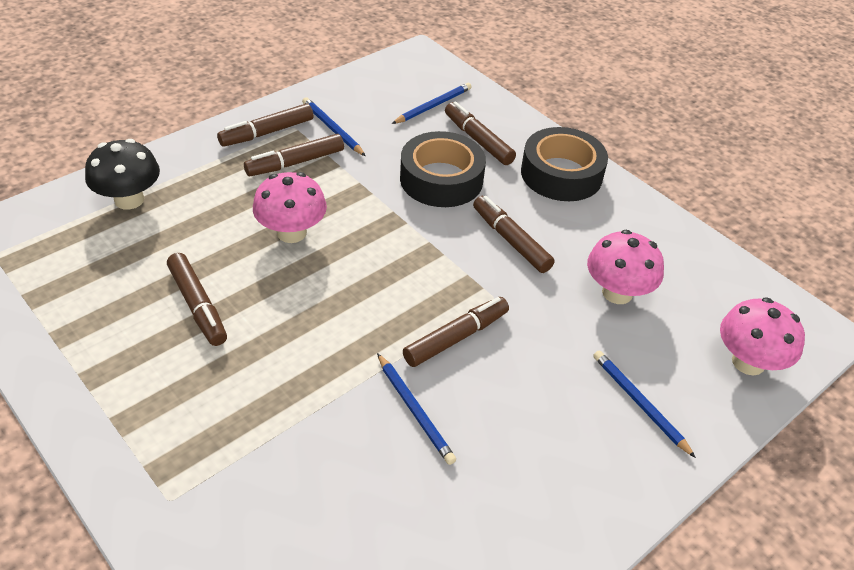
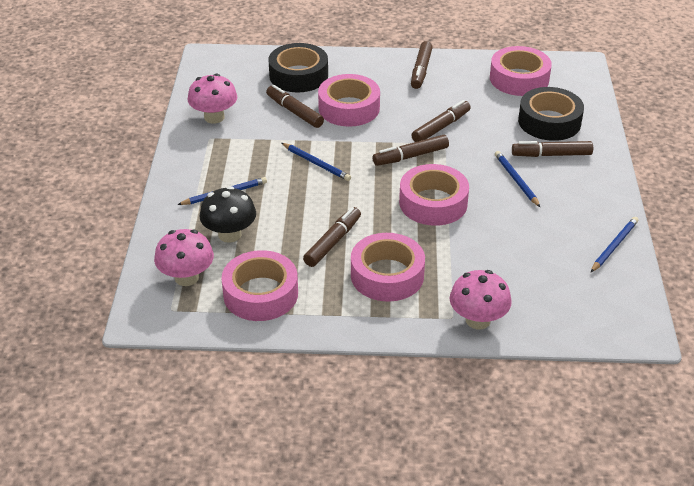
pink tape: none = 0 -> [221,250,298,321] [318,74,380,127] [351,233,425,302] [399,164,469,226] [490,46,552,96] = 5

